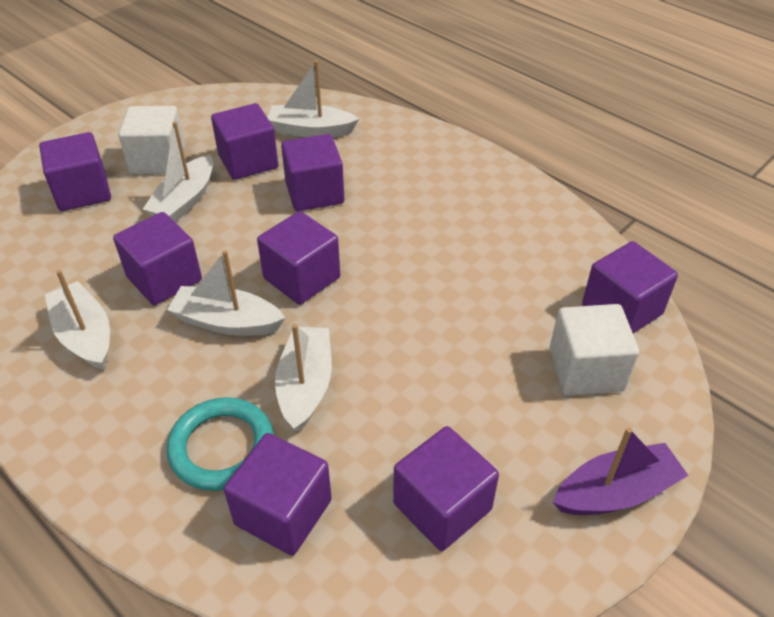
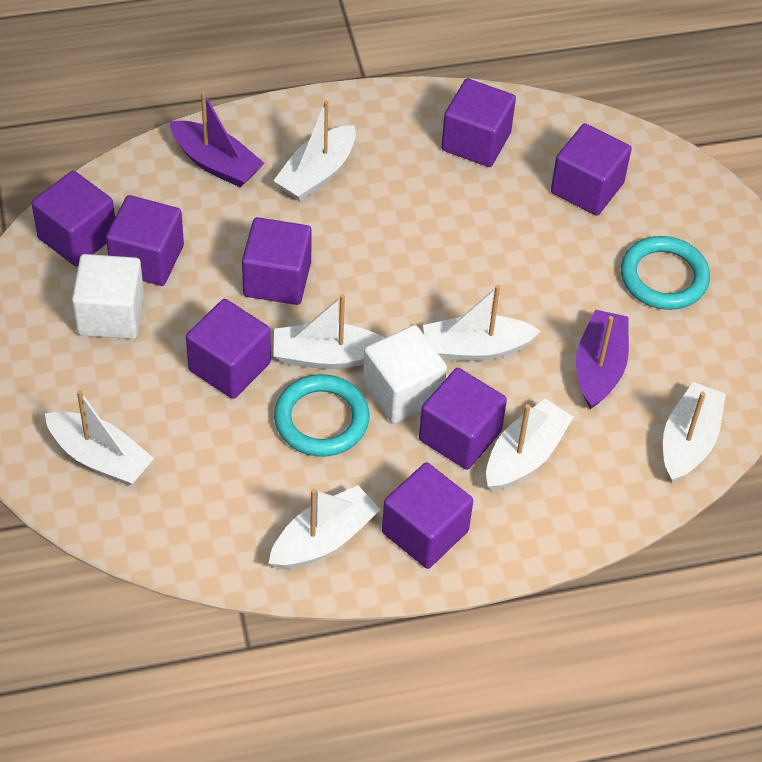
purple boat: [553,427,689,515] = 1 -> [170,91,264,188] [576,310,629,409] = 2
turquoise ring: [167,397,274,491] = 1 -> [274,374,369,457] [621,236,710,310] = 2
white boat: [45,270,110,370] [143,121,213,223] [167,250,285,336] [267,60,359,137] [275,324,332,432] = 5 -> [45,390,154,486] [268,485,380,569] [273,100,356,201] [273,294,384,369] [423,285,541,361] [486,398,573,491] [663,382,726,483] = 7

